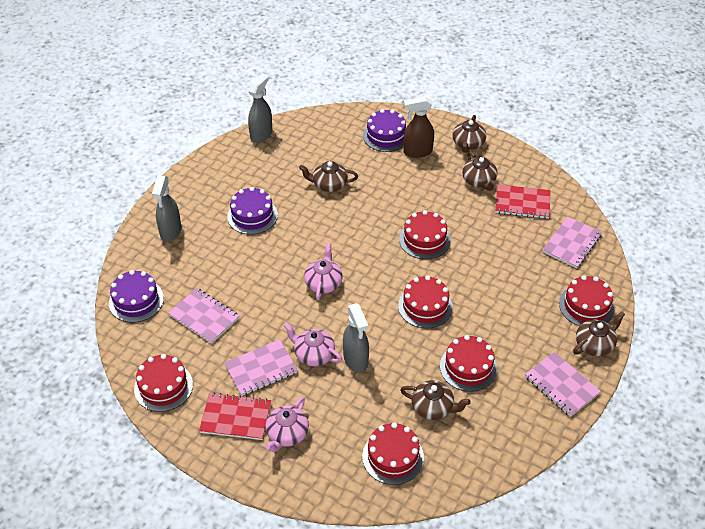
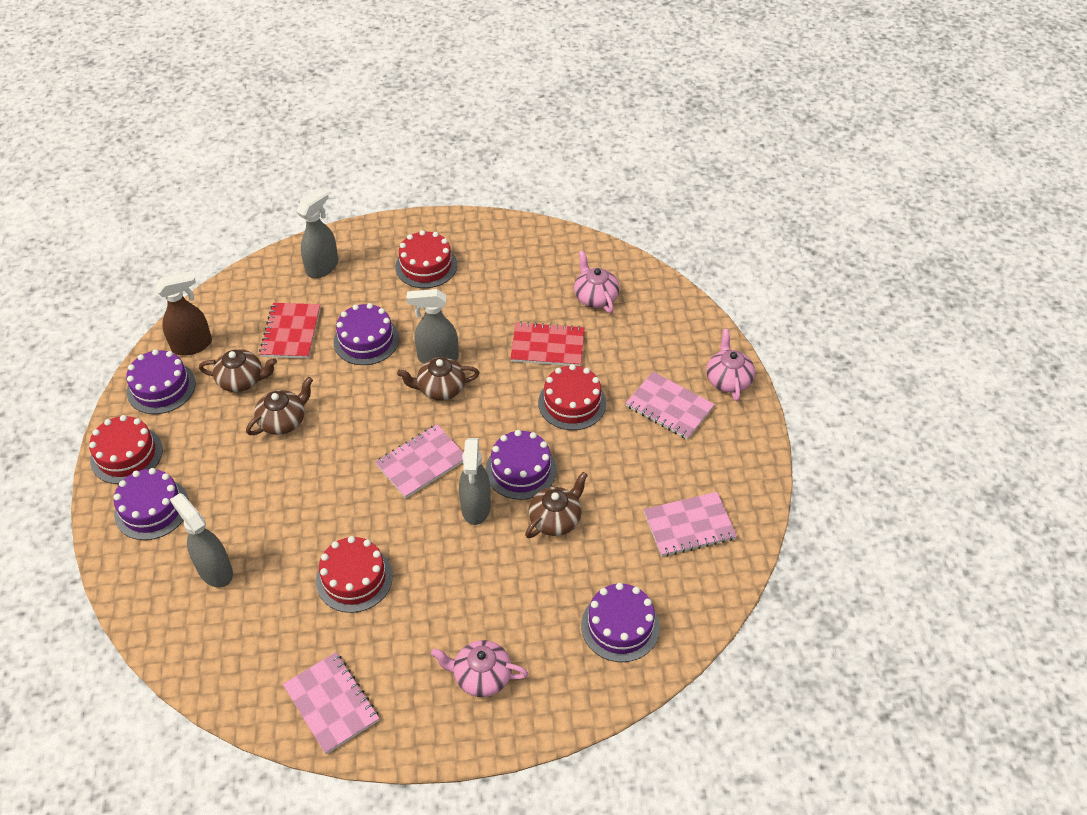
brown teapot: [299,161,358,192] [400,380,471,420] [453,115,486,153] [462,151,497,191] [573,311,625,356] = 5 -> [199,349,277,392] [246,377,313,435] [397,357,480,400] [525,472,588,538] = 4
grey spray bottle: [152,176,181,242] [248,73,272,143] [343,303,369,373] = 3 -> [170,493,233,588] [296,189,338,278] [406,289,459,364] [459,438,491,525] = 4
purple cake: [109,270,164,323] [227,187,278,235] [363,109,406,152] = 3 -> [114,468,189,540] [126,349,196,414] [334,303,399,365] [486,430,557,500] [581,583,660,662] = 5
red cake: [134,354,193,412] [362,422,424,485] [398,276,453,328] [399,210,451,259] [440,335,497,392] [559,275,614,326] = 6 -> [89,415,163,484] [316,536,393,613] [395,230,457,288] [538,364,606,430] = 4

